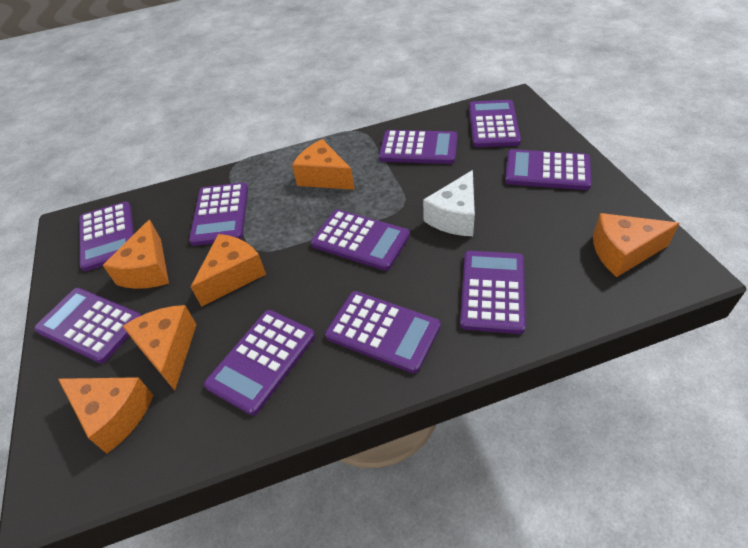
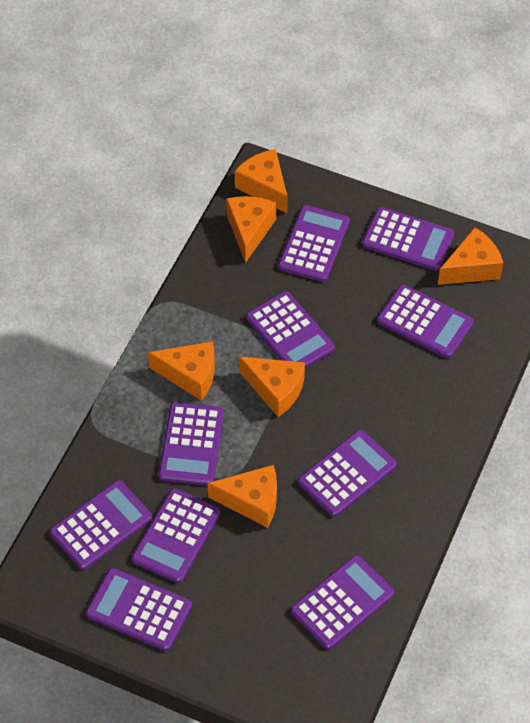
white cheese: [423,170,475,236] = 1 -> none = 0

